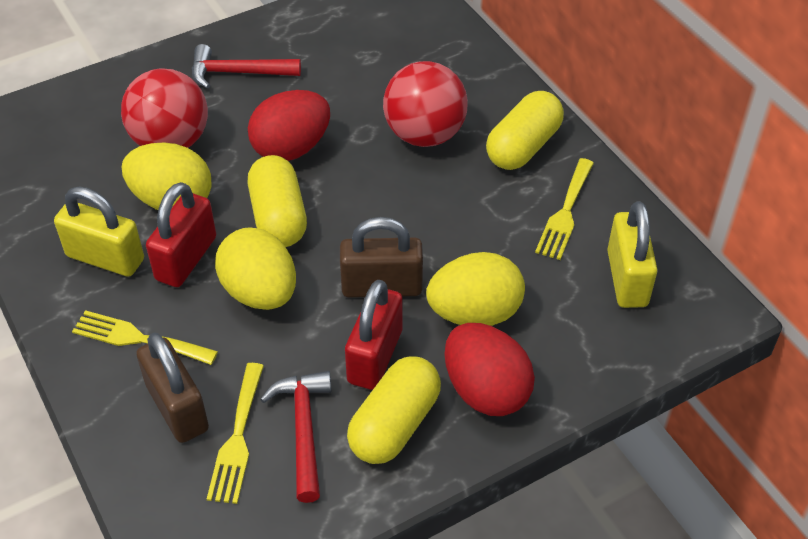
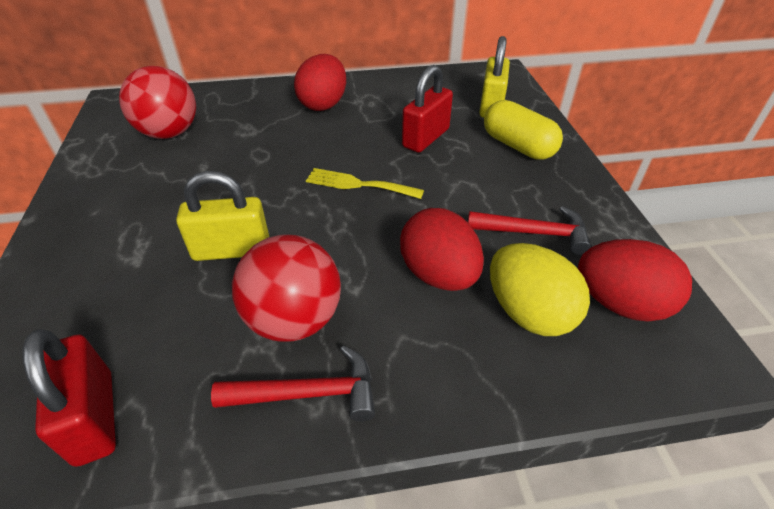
brown padlock: [136,333,209,443] [340,217,423,298] = 2 -> none = 0
red egg: [248,90,330,161] [444,323,535,416] = 2 -> [294,54,346,111] [400,208,484,291] [578,239,692,322] = 3
yellow capsule: [248,155,307,247] [347,356,441,464] [486,91,564,170] = 3 -> [484,100,563,160] = 1
yellow egg: [122,142,212,210] [215,227,296,310] [426,252,525,326] = 3 -> [490,243,590,336] = 1
yellow fork: [72,310,218,365] [207,363,264,504] [535,158,594,260] = 3 -> [306,168,424,199] = 1

